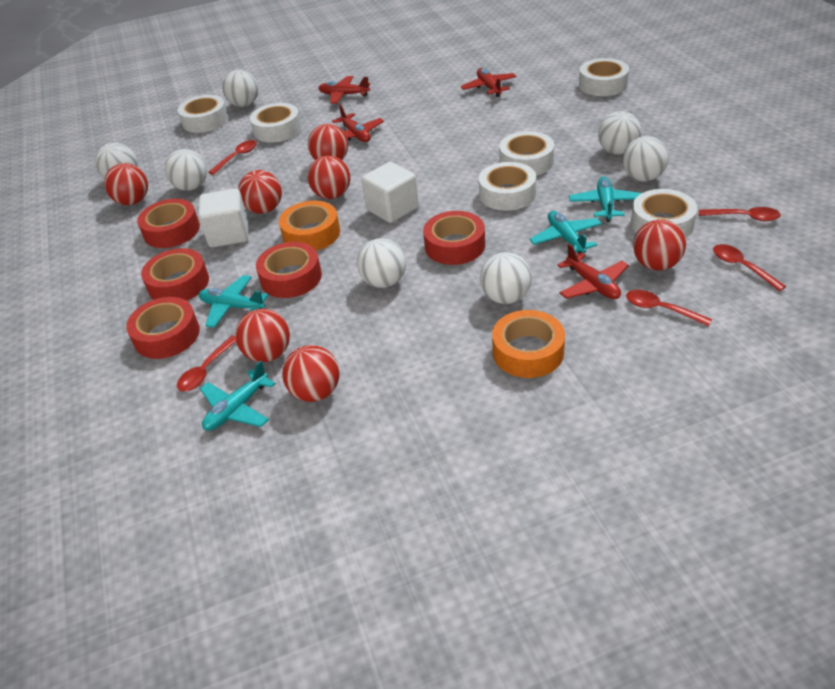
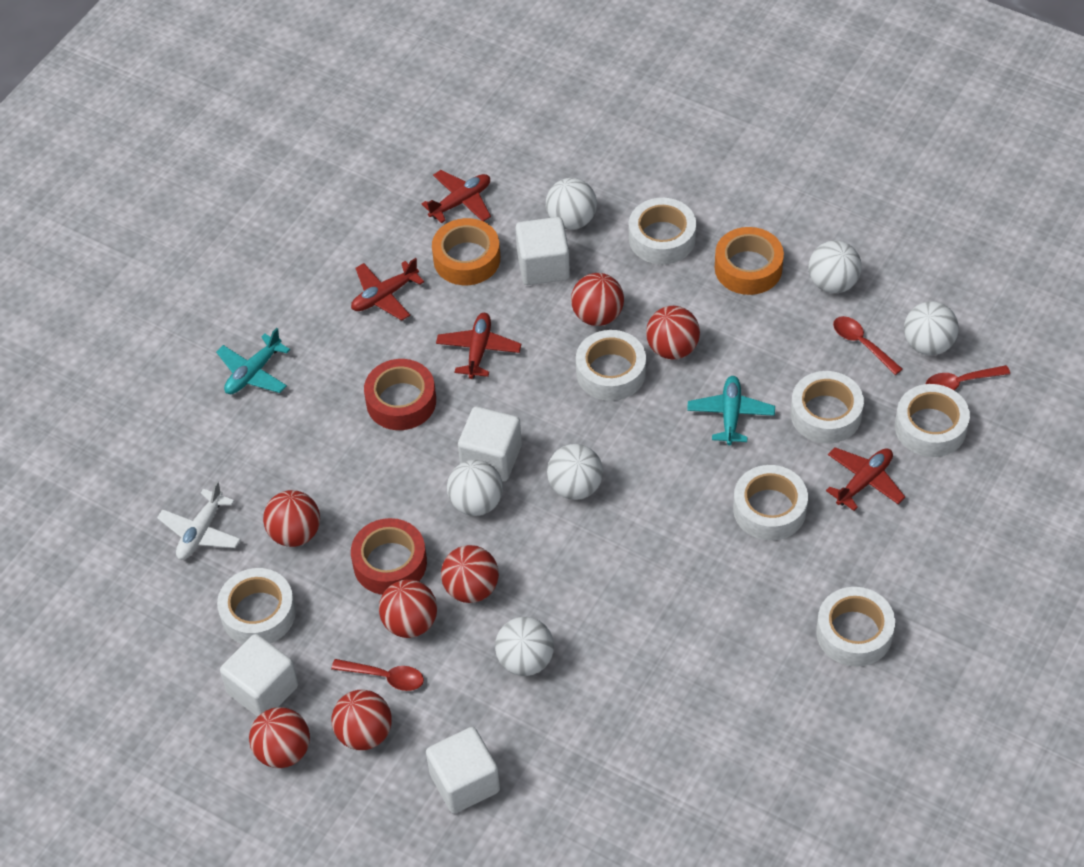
red spoon: [177,335,236,392] [209,140,257,175] [626,290,712,326] [699,207,781,221] [713,244,786,291] = 5 -> [331,659,424,691] [833,316,902,375] [926,365,1010,390] = 3
red tape: [126,297,200,359] [137,199,200,248] [141,248,209,301] [256,242,322,298] [423,211,485,265] = 5 -> [351,518,427,595] [364,359,436,430] = 2
turquoise plane: [199,275,269,328] [200,361,276,431] [530,211,602,254] [569,177,642,222] = 4 -> [216,328,290,394] [687,376,775,445] = 2
white ball: [95,142,138,179] [165,149,207,191] [222,70,258,107] [357,238,406,288] [480,252,532,304] [598,111,641,155] [623,136,668,182] = 7 -> [447,460,503,516] [495,617,554,676] [546,178,597,230] [547,444,603,500] [808,241,862,293] [904,301,959,355] = 6
white cube: [198,188,249,248] [361,162,419,223] = 2 -> [220,634,298,717] [426,727,500,814] [458,407,522,482] [516,217,570,285] = 4
white plane: none = 0 -> [157,481,241,560] = 1
white tape: [178,95,229,133] [250,103,301,143] [479,162,536,211] [499,131,554,175] [579,58,629,96] [631,189,697,238] = 6 -> [217,568,296,644] [576,330,646,401] [629,198,696,264] [733,465,808,540] [790,371,864,443] [816,587,895,667] [895,384,970,457] = 7

